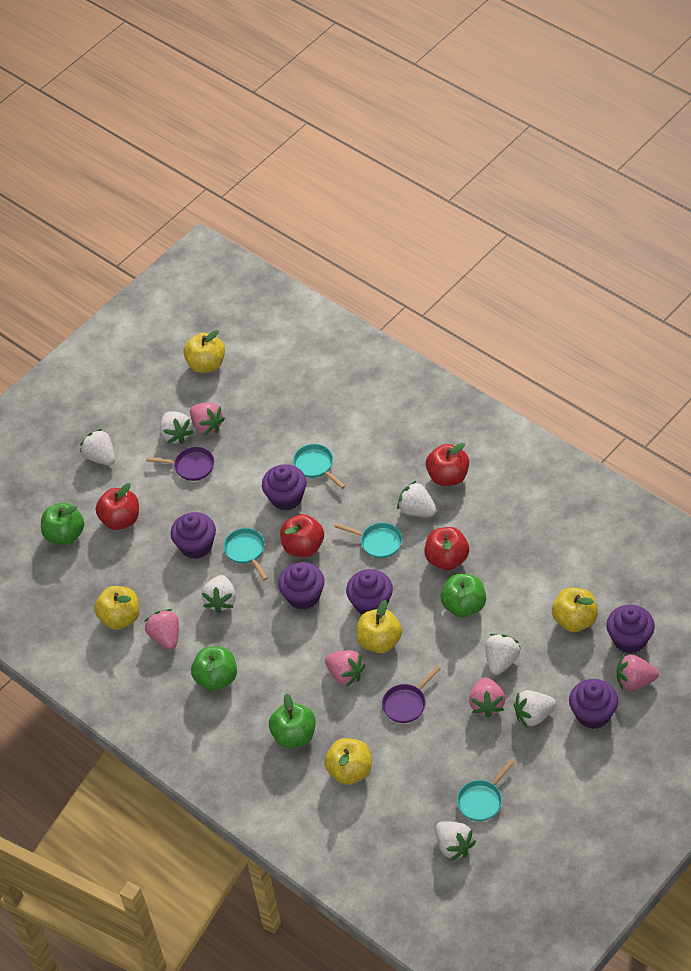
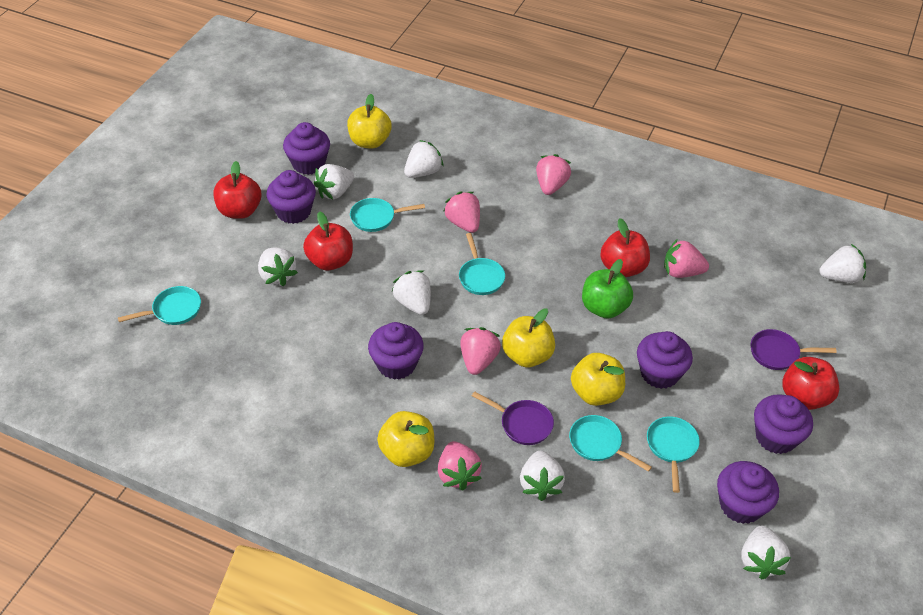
green apple: [41,503,84,545] [191,646,237,691] [269,693,316,748] [441,574,486,618] = 4 -> [582,259,633,318] = 1
turquoise pan: [223,528,268,580] [293,444,345,489] [334,523,402,558] [457,759,515,821] = 4 -> [118,286,201,325] [350,198,425,232] [459,233,505,295] [569,415,652,472] [647,417,700,493] = 5
yellow apple: [94,586,139,629] [183,330,225,373] [324,738,372,785] [356,600,402,653] [552,588,598,632] = 5 -> [347,94,392,149] [377,411,434,467] [502,309,555,367] [571,353,625,406] = 4

